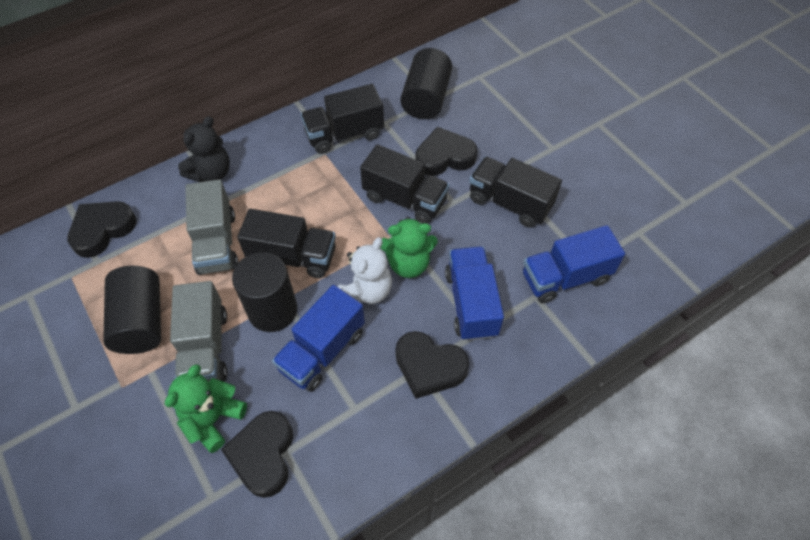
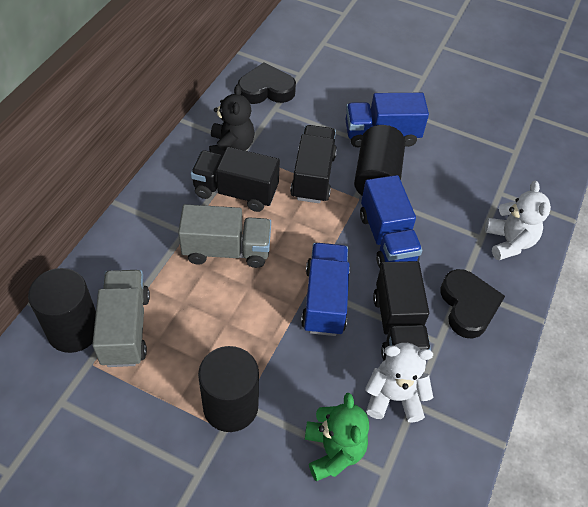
black heart: [67,201,137,258] [221,411,293,498] [395,331,469,399] [415,127,478,176] = 4 -> [238,62,296,104] [440,269,505,339] = 2
black truck: [237,209,336,278] [301,84,384,154] [360,144,449,224] [469,157,562,228] = 4 -> [191,147,280,212] [290,125,337,203] [373,261,431,360] = 3
green teddy bear: [165,364,247,453] [380,217,438,278] = 2 -> [305,393,369,481] = 1
white teddy bear: [338,237,392,304] = 1 -> [365,343,433,423] [485,181,551,260] = 2

